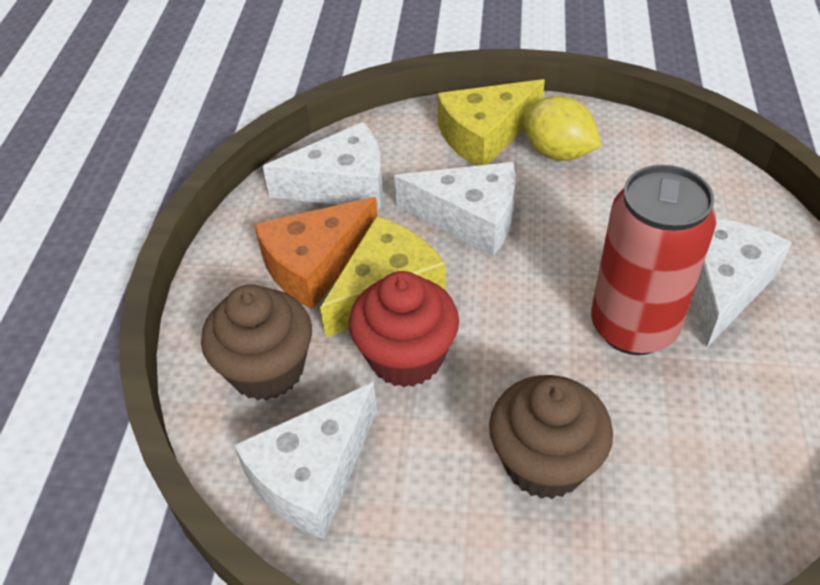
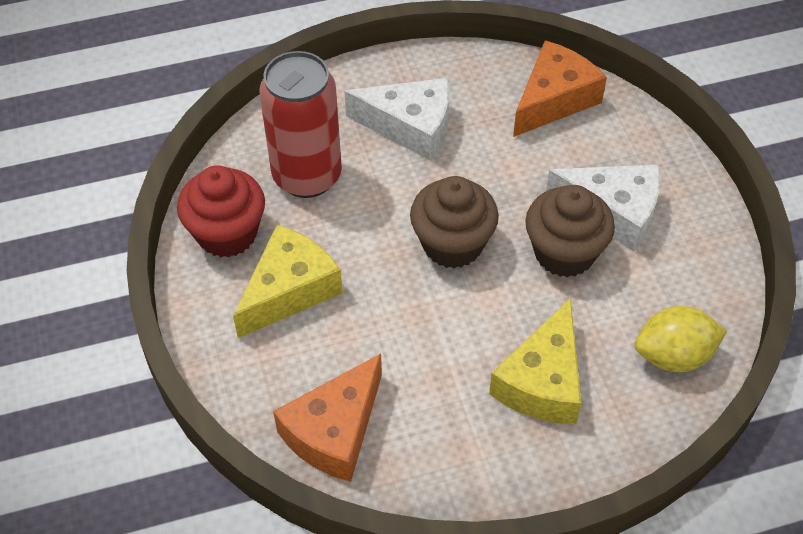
orange cheese: [254,197,378,310] = 1 -> [273,354,382,482] [513,40,607,137] = 2
white cheese: [234,382,377,539] [263,122,383,209] [394,162,515,256] [693,218,792,348] = 4 -> [345,78,449,161] [546,165,660,251] = 2

